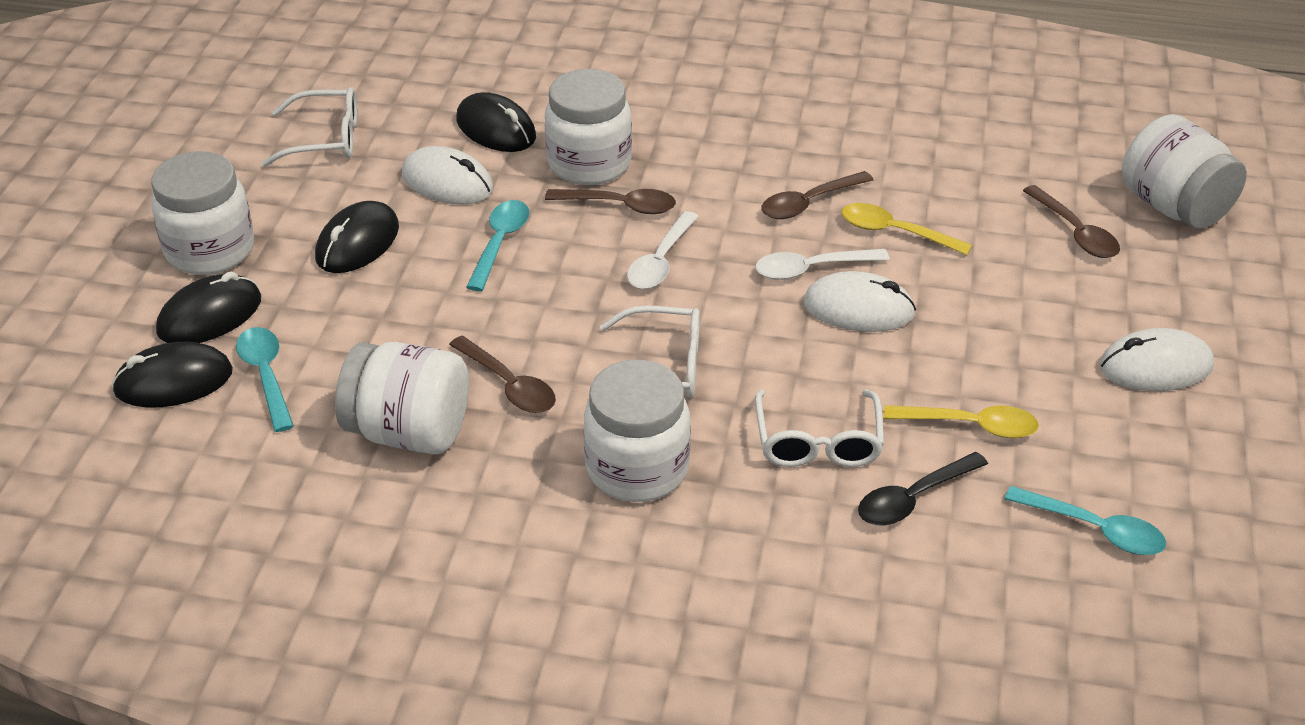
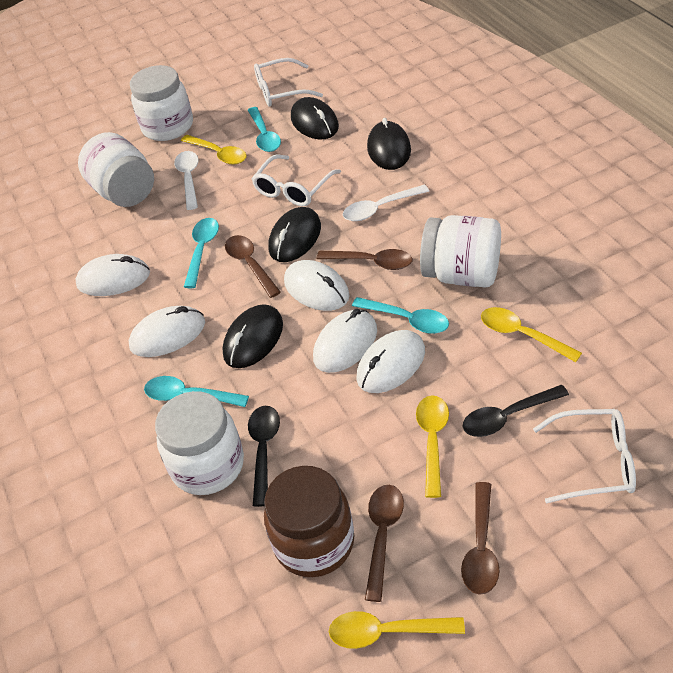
black spoon: [858,452,988,525] = 1 -> [248,406,280,507] [462,385,569,437] = 2
brown jar: none = 0 -> [264,466,354,577] = 1
turquoise spoon: [236,327,294,432] [466,200,529,291] [1004,486,1166,555] = 3 -> [144,376,249,407] [184,218,219,288] [248,107,281,152] [352,297,449,334] = 4
white jar: [151,151,254,275] [335,342,469,454] [545,69,632,185] [584,360,691,502] [1122,114,1247,229] = 5 -> [78,132,154,207] [130,65,193,141] [155,391,244,495] [420,215,501,287] = 4
white mouse: [402,146,493,204] [803,271,916,332] [1099,328,1214,391] = 3 -> [75,254,150,296] [128,306,205,357] [284,260,350,311] [313,309,377,373] [356,330,425,393] = 5
yellow spoon: [841,203,972,255] [883,405,1039,438] = 2 -> [181,135,247,165] [329,611,465,649] [416,395,449,498] [481,307,582,362] = 4

